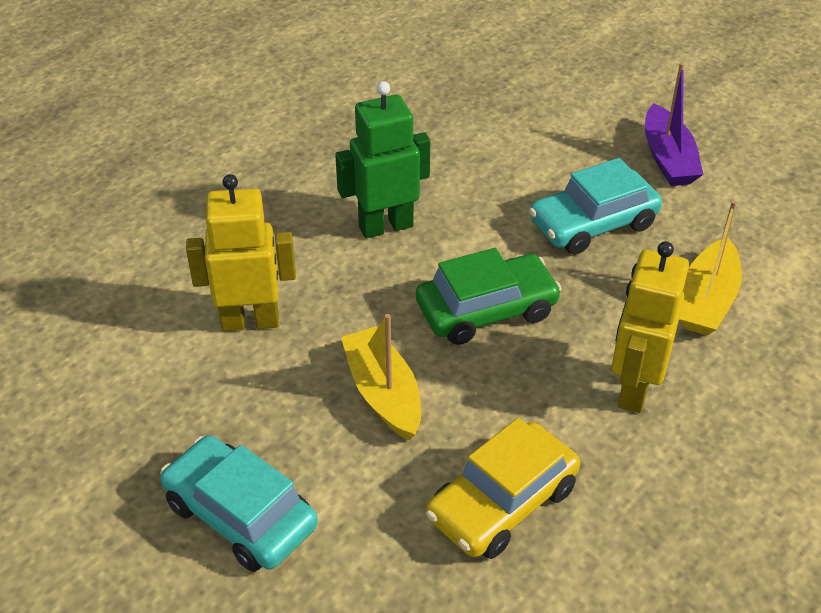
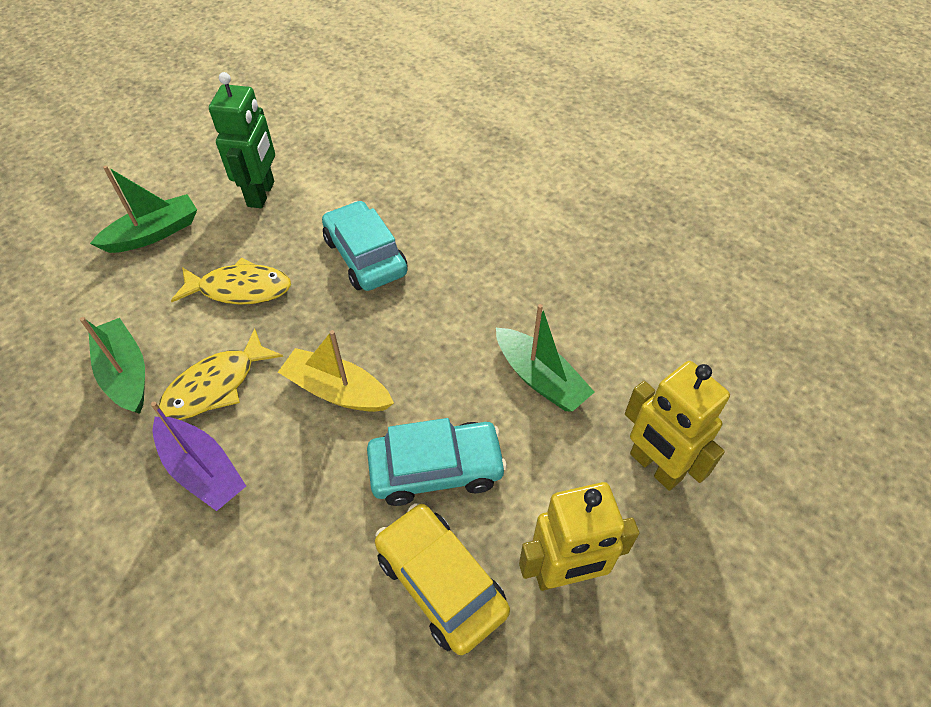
green boat: none = 0 -> [80,317,145,414] [90,165,197,253] [496,304,594,412] = 3
green car: [416,248,562,345] = 1 -> none = 0
yellow boat: [341,314,421,440] [680,200,742,335] = 2 -> [278,330,394,412] = 1
yellow fish: none = 0 -> [159,328,283,420] [171,258,291,305] = 2

